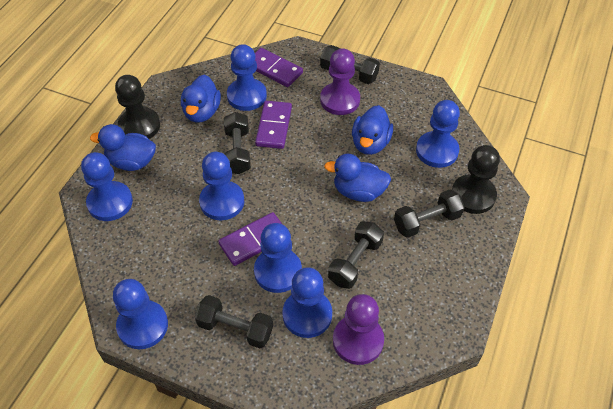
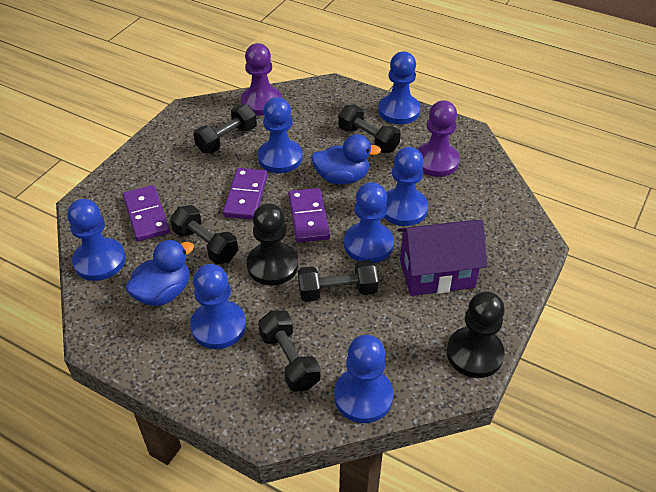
blue duck: [90,124,156,171] [181,75,221,123] [324,154,391,202] [352,105,393,155] = 4 -> [125,239,194,306] [311,134,381,184] = 2
purple house: none = 0 -> [397,220,487,296] = 1

